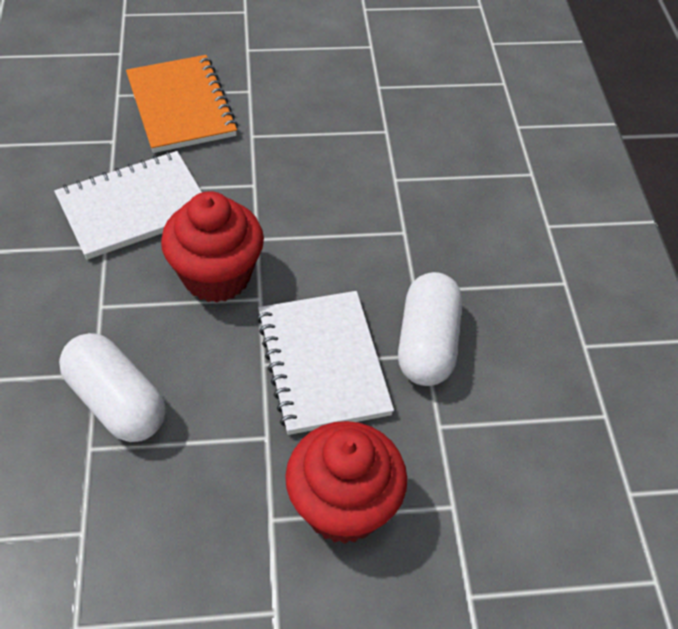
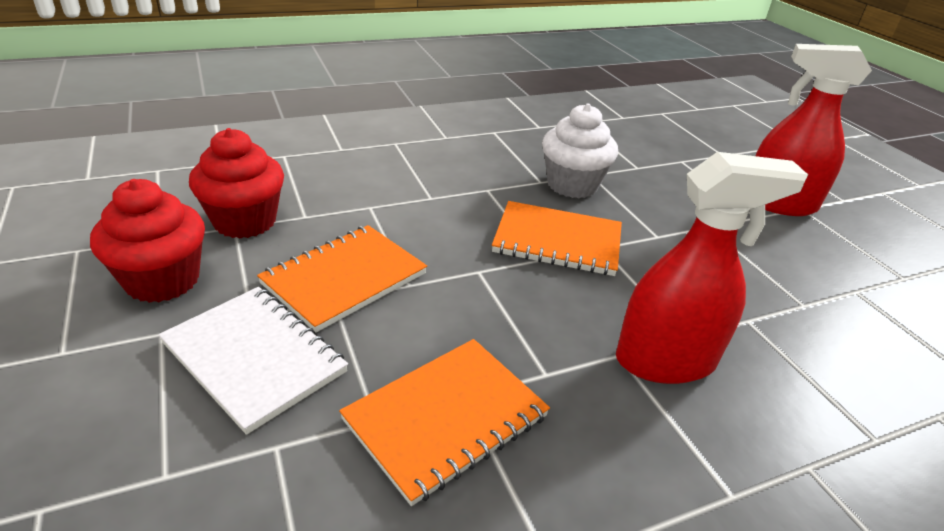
orange notebook: [126,55,238,153] = 1 -> [257,225,427,333] [339,339,550,506] [492,201,622,276] = 3
red spray bottle: none = 0 -> [616,152,808,384] [755,44,872,216] = 2
white capsule: [59,333,165,442] [398,272,462,386] = 2 -> none = 0
white cupcake: none = 0 -> [542,103,618,198] = 1
white notebook: [54,151,202,260] [257,291,394,435] = 2 -> [158,287,348,435] = 1

